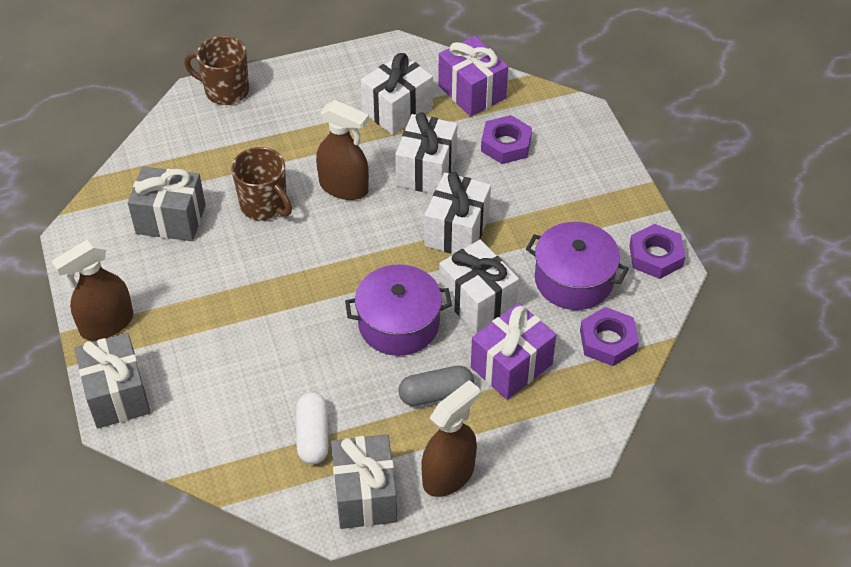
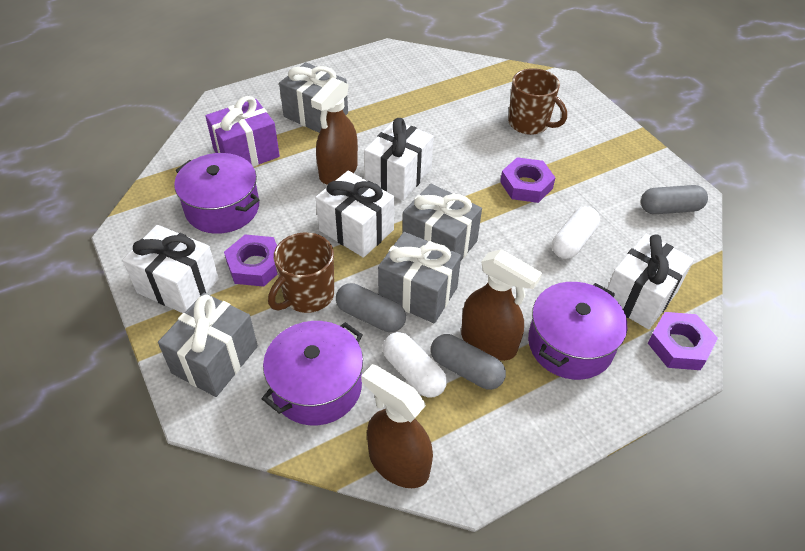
grey capsule: [398,365,474,406] = 1 -> [336,283,406,332] [431,334,506,390] [641,185,708,214] = 3
grey gift: [74,333,151,428] [128,166,206,241] [331,434,397,529] = 3 -> [158,293,258,397] [279,62,348,133] [378,232,461,323] [402,183,482,260] = 4
purple gift: [438,36,508,117] [471,303,556,400] = 2 -> [205,96,280,167] = 1
purple pot: [345,265,452,356] [526,222,629,310] = 2 -> [174,153,260,234] [262,321,363,425] [528,282,627,380] = 3
white capsule: [296,392,329,464] = 1 -> [383,332,447,398] [552,206,600,259] = 2

